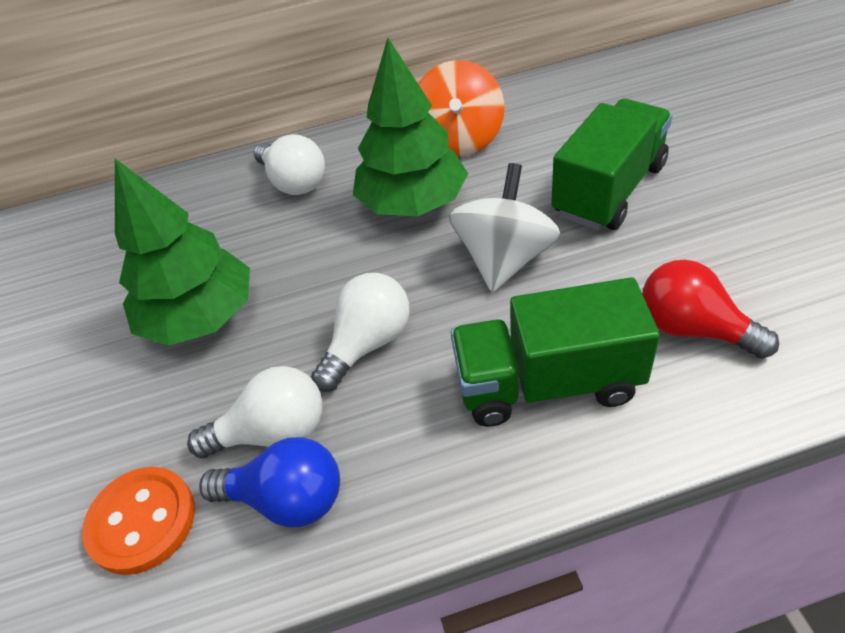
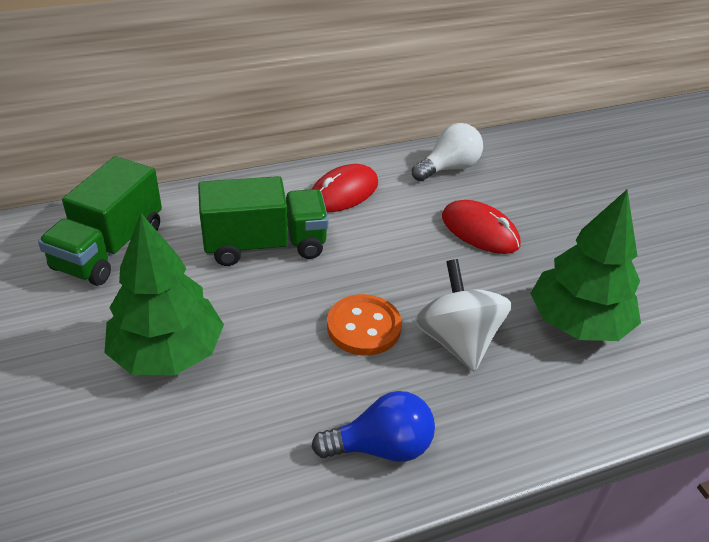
orange spinning top: [418,60,505,157] = 1 -> none = 0
red light bulb: [642,260,779,358] = 1 -> none = 0
red mouse: none = 0 -> [312,164,378,212] [442,200,521,254] = 2
white light bulb: [187,366,322,458] [254,134,325,195] [311,273,409,392] = 3 -> [412,123,483,181] = 1

